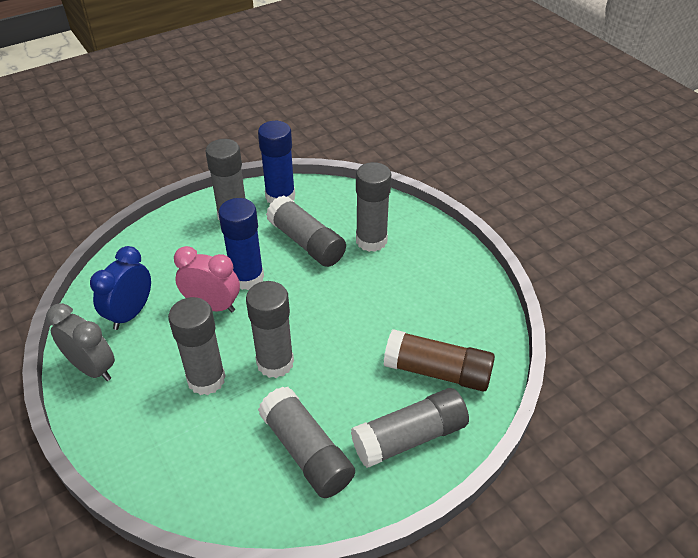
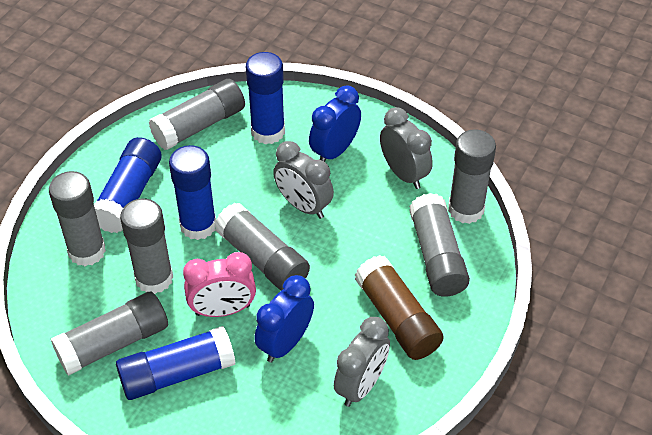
blue clock: [90,246,151,330] = 1 -> [255,275,314,363] [309,85,361,162] = 2
blue glue stick: [218,198,264,290] [258,121,295,203] = 2 -> [94,137,162,233] [116,326,236,400] [169,145,216,240] [246,52,285,144] = 4
grey clock: [46,303,115,381] = 1 -> [273,141,334,219] [334,317,390,407] [380,107,433,189] = 3

